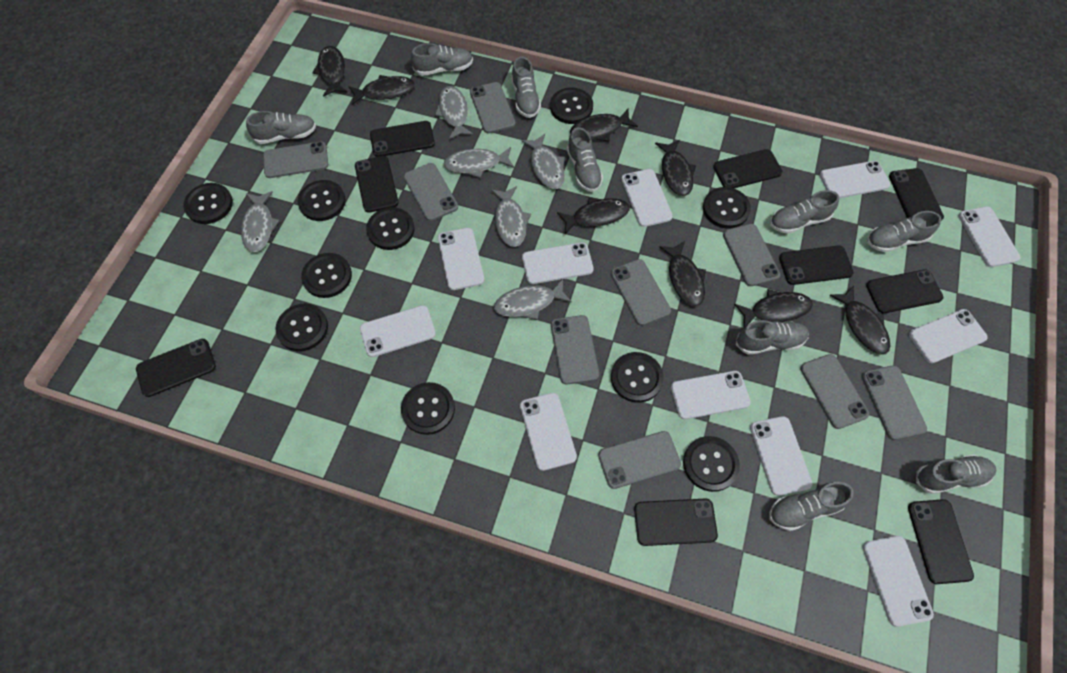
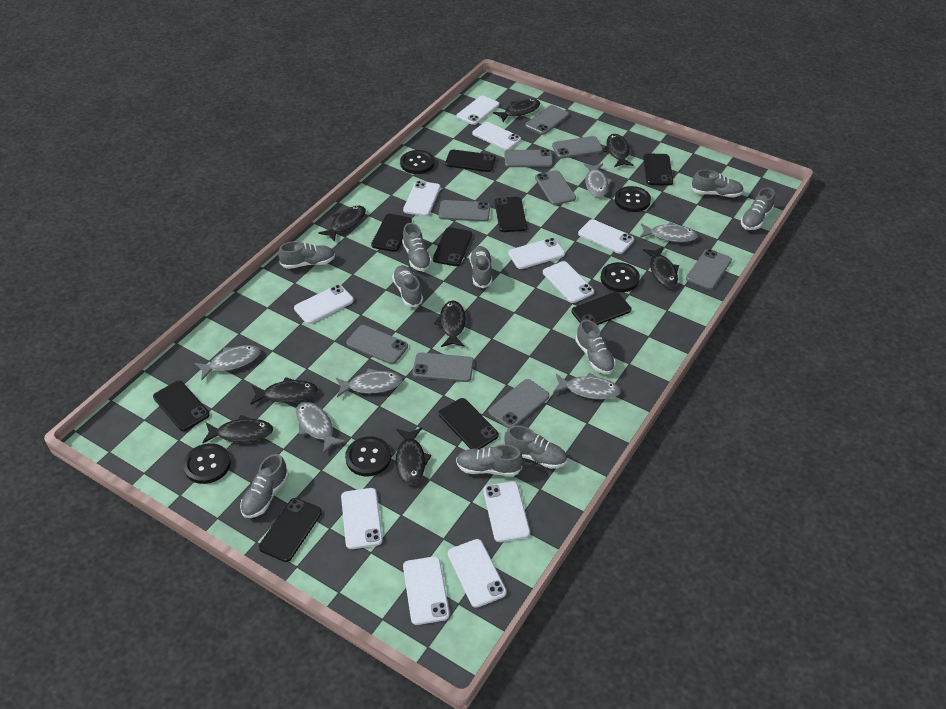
black button: [183,183,233,224] [275,304,328,351] [298,180,346,221] [301,253,352,298] [366,207,415,250] [401,382,455,435] [550,88,593,124] [611,352,664,403] [683,436,740,492] [703,187,751,229] = 10 -> [183,443,231,484] [345,436,391,476] [400,150,435,174] [600,262,640,292] [615,186,651,212] = 5
grey shoe: [246,111,316,144] [411,43,473,76] [512,56,541,118] [567,127,603,192] [736,320,809,355] [769,482,854,531] [770,190,839,234] [867,211,941,252] [916,455,996,494] = 9 -> [240,454,289,518] [278,241,335,269] [392,265,423,307] [402,223,432,271] [456,445,523,476] [470,246,492,288] [504,425,567,469] [576,320,616,374] [691,170,744,197] [741,187,775,230] = 10

